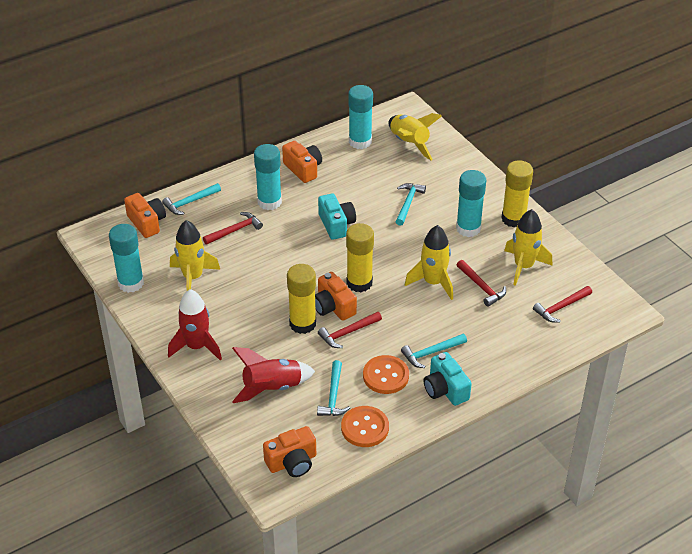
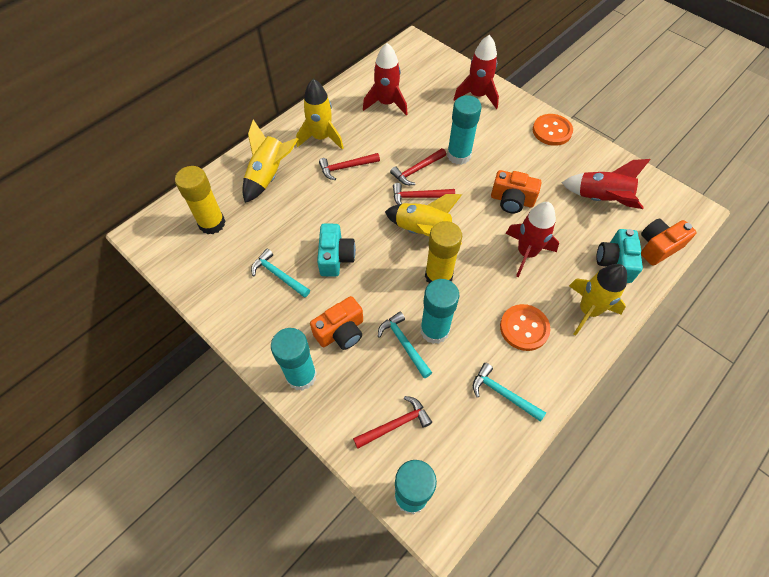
orange camera: [124,193,166,238] [263,426,316,477] [282,141,322,183] [315,272,357,321] = 4 -> [310,296,363,350] [491,170,541,213] [641,219,697,266] = 3
red rocket: [168,289,222,360] [232,347,315,403] = 2 -> [363,43,408,115] [453,35,499,109] [506,202,559,277] [561,159,651,209] = 4
turquoise hammer: [162,183,221,215] [317,360,350,416] [395,183,426,226] [401,334,467,368] = 4 -> [251,249,310,298] [378,312,432,378] [473,363,546,422] = 3
yellow glue stick: [287,264,316,334] [346,223,374,292] [501,160,533,227] = 3 -> [175,166,225,234] [425,221,462,283] = 2

